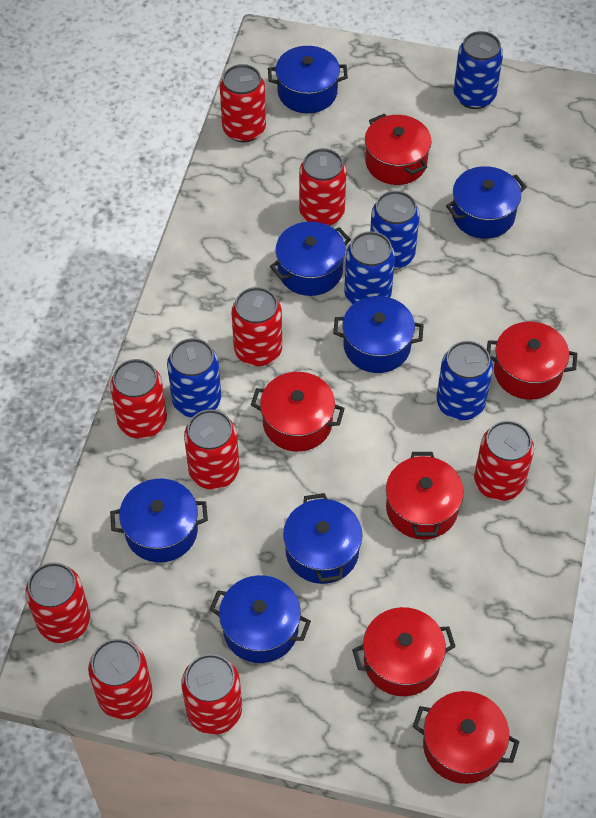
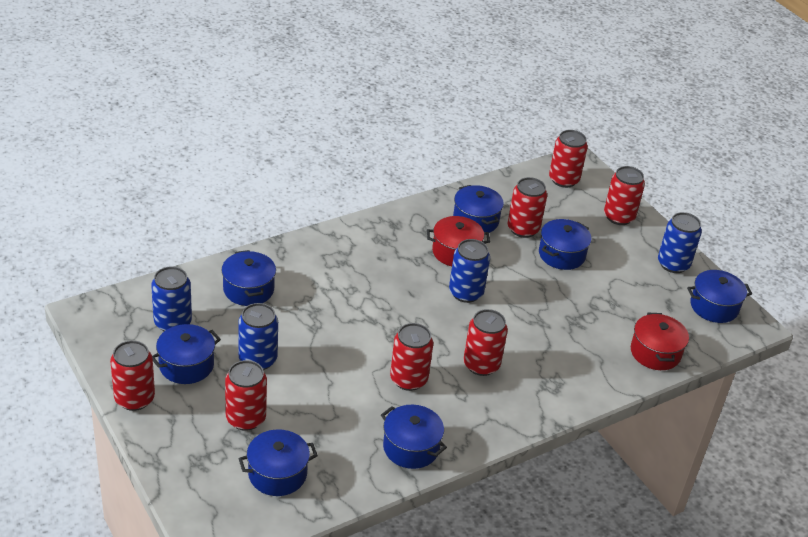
blue can: [167,338,221,418] [344,231,395,305] [370,191,420,270] [436,341,493,420] [454,31,503,109] = 5 -> [151,266,192,331] [238,303,278,370] [449,239,490,303] [658,212,702,273] = 4
red can: [26,563,90,643] [88,639,153,720] [110,359,167,439] [181,654,242,735] [184,409,239,490] [220,64,266,142] [231,287,282,366] [299,148,347,226] [474,421,534,501] = 9 -> [110,340,155,411] [225,360,267,431] [390,323,433,391] [464,309,508,376] [508,177,547,238] [549,130,588,188] [604,166,645,225] = 7
red pot: [251,372,345,452] [352,607,456,696] [365,114,431,185] [386,452,464,540] [413,691,519,784] [487,322,577,400] = 6 -> [427,216,490,266] [631,313,689,370] = 2

